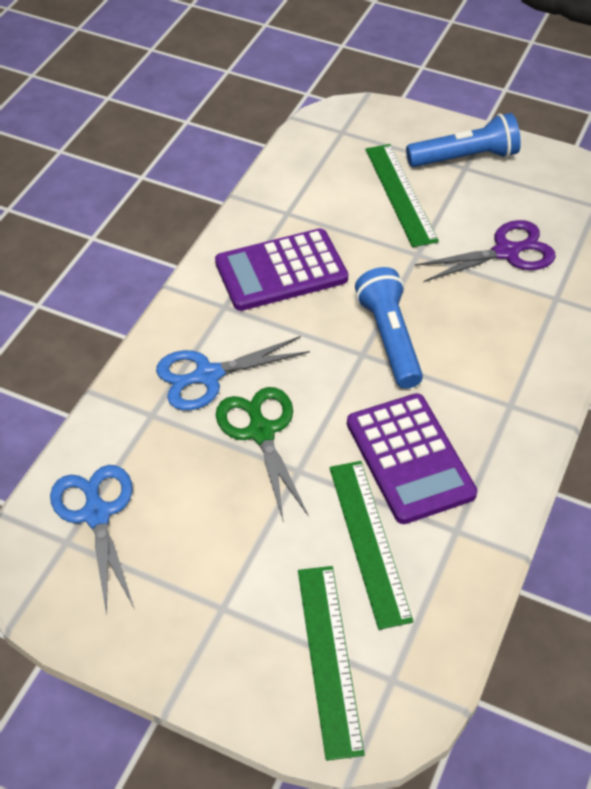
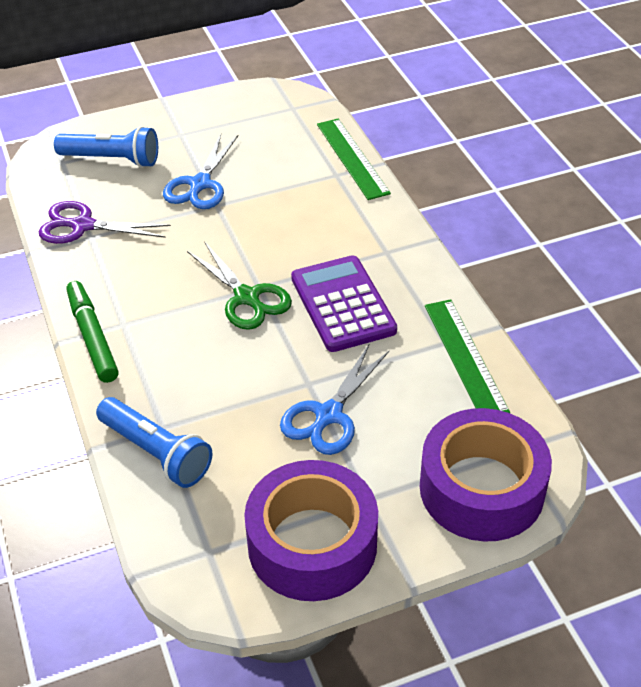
green marker: none = 0 -> [66,281,119,383] = 1
green ruler: [298,566,365,761] [330,461,413,630] [366,144,439,247] = 3 -> [317,119,391,200] [425,299,510,413] = 2
purple calculator: [215,228,348,311] [347,393,477,524] = 2 -> [291,255,397,352] = 1
purple tape: none = 0 -> [244,460,378,601] [420,408,552,542] = 2

